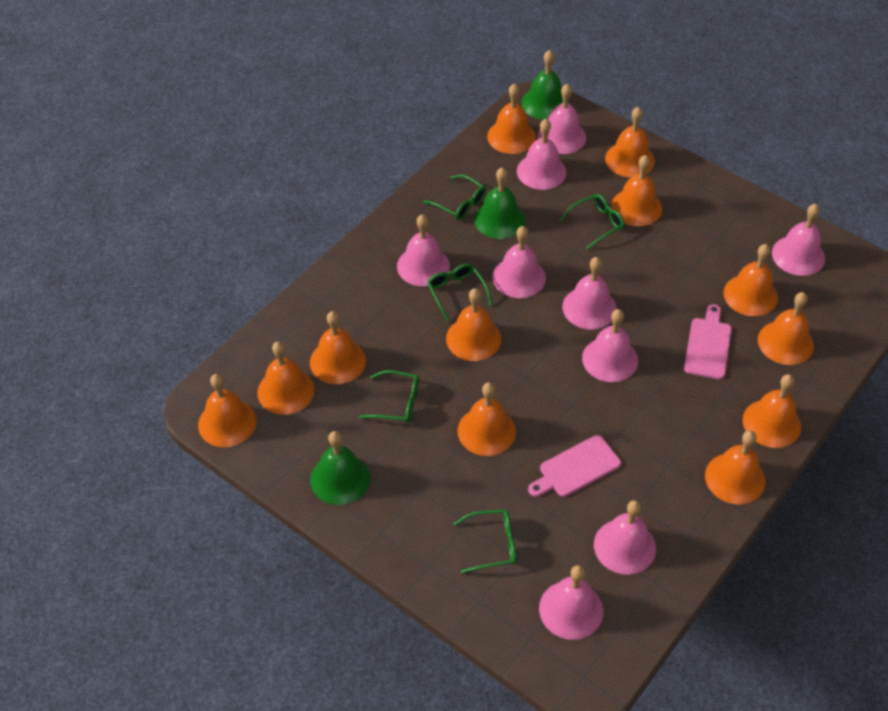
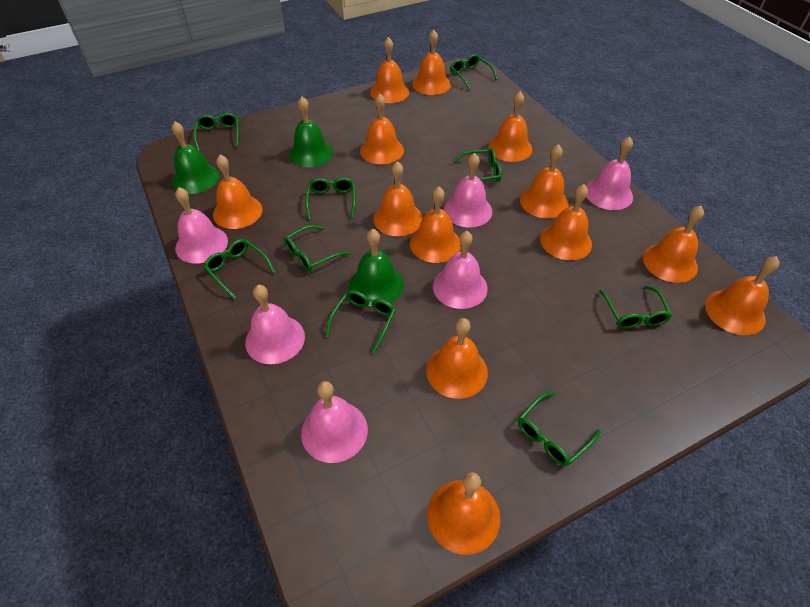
green glasses: [359,370,419,423] [423,174,486,220] [427,264,492,322] [453,509,516,573] [560,194,625,250] = 5 -> [193,113,239,151] [204,239,275,299] [284,225,349,272] [305,177,356,220] [326,290,395,354] [450,54,497,90] [452,148,501,182] [518,392,601,466] [599,285,672,329] = 9
orange bell: [198,374,256,447] [257,341,315,415] [310,311,366,384] [446,288,501,361] [458,382,516,456] [487,83,536,154] [605,107,655,177] [611,155,662,226] [705,430,765,505] [723,244,778,316] [743,374,801,448] [758,292,814,365] = 12 -> [213,155,263,229] [360,94,404,164] [370,37,409,103] [373,161,423,236] [410,187,461,263] [412,30,451,95] [426,318,488,399] [427,472,500,555] [488,91,532,162] [520,144,568,218] [540,184,592,260] [643,206,704,283] [705,256,779,335] = 13
pink bell: [397,214,450,286] [492,226,546,298] [517,119,567,190] [538,84,586,154] [539,565,603,640] [562,257,617,330] [582,309,638,382] [594,500,656,575] [772,204,825,276] = 9 -> [175,187,228,264] [245,285,305,364] [301,381,368,463] [433,231,488,309] [444,153,492,227] [586,137,633,210] = 6
pink cutting board: [528,435,621,497] [684,304,732,380] = 2 -> none = 0

